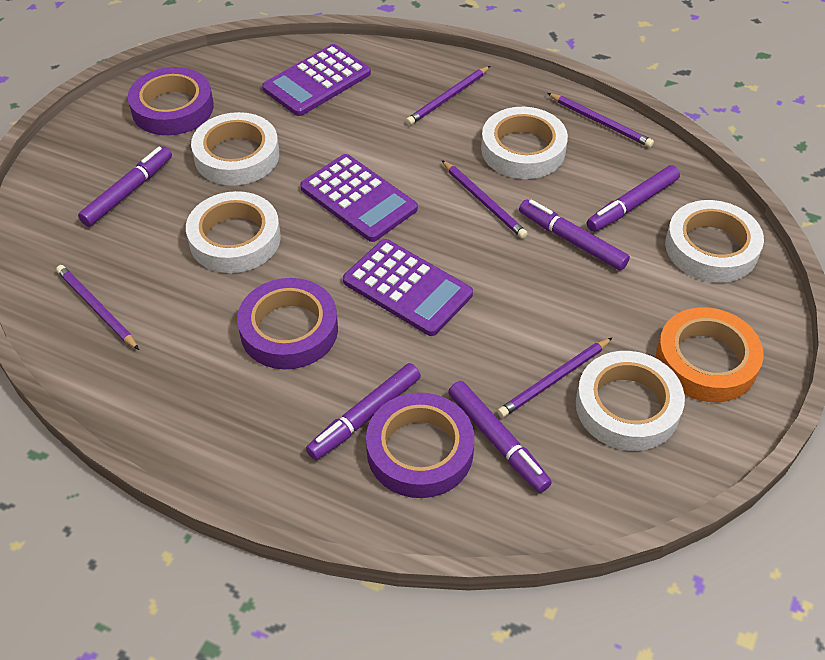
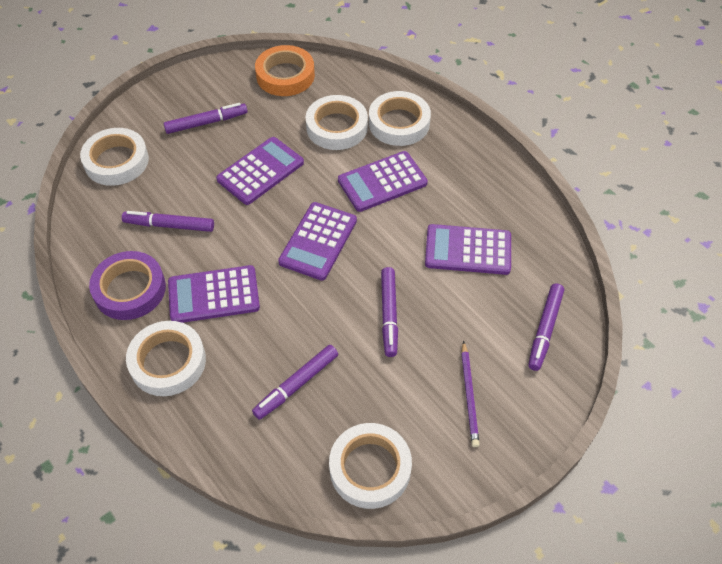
purple calculator: [262,44,371,116] [300,154,418,242] [343,239,473,336] = 3 -> [168,265,260,323] [216,137,304,205] [278,202,357,280] [338,151,428,212] [425,224,511,275] = 5
purple pencil: [56,265,139,350] [406,66,490,125] [442,160,528,239] [497,338,612,418] [547,93,654,148] = 5 -> [461,341,480,447] = 1
purple tape: [128,67,214,135] [237,278,338,369] [366,393,475,498] = 3 -> [89,251,166,320] = 1

